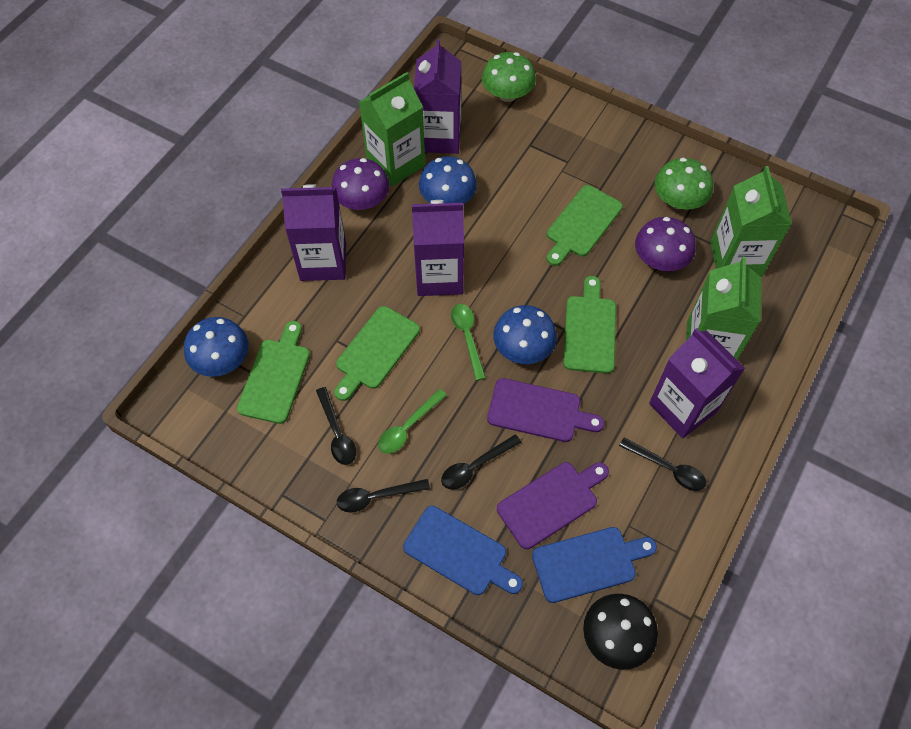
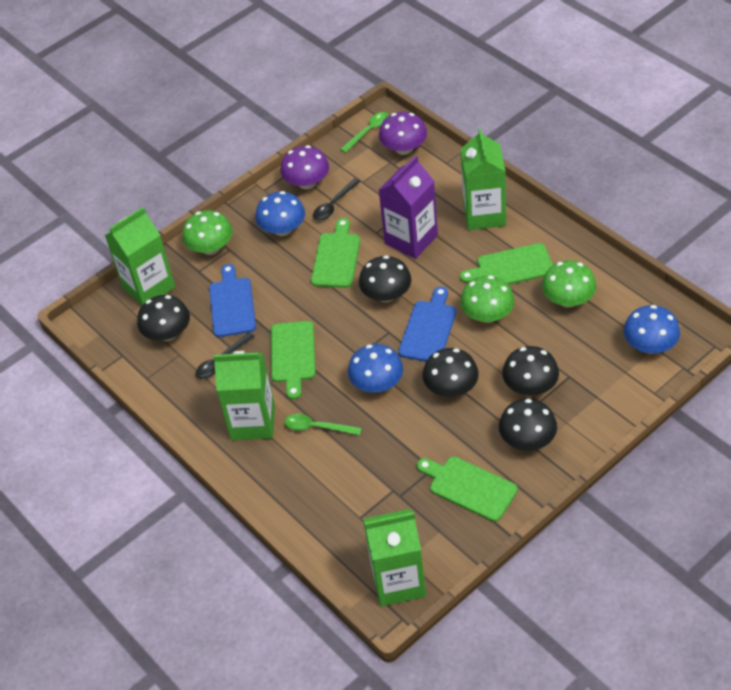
black mushroom: [583,594,658,670] = 1 -> [137,295,190,341] [359,255,412,302] [423,348,479,397] [499,399,557,451] [502,346,559,395] = 5
black spoon: [316,387,356,465] [337,479,430,512] [441,434,522,489] [619,437,706,491] = 4 -> [196,332,255,379] [313,178,360,221] = 2
green carton: [359,72,425,186] [686,257,762,360] [710,166,792,277] = 3 -> [105,207,175,306] [213,351,275,440] [363,509,426,606] [461,128,506,230] = 4
green mushroom: [482,52,536,102] [655,158,713,210] = 2 -> [182,210,232,255] [460,275,515,323] [542,260,596,308] = 3
purple carton: [281,184,346,281] [412,200,464,296] [414,39,461,154] [649,328,745,438] = 4 -> [379,156,438,259] = 1
purple cutting board: [487,378,604,442] [497,462,609,549] = 2 -> none = 0

